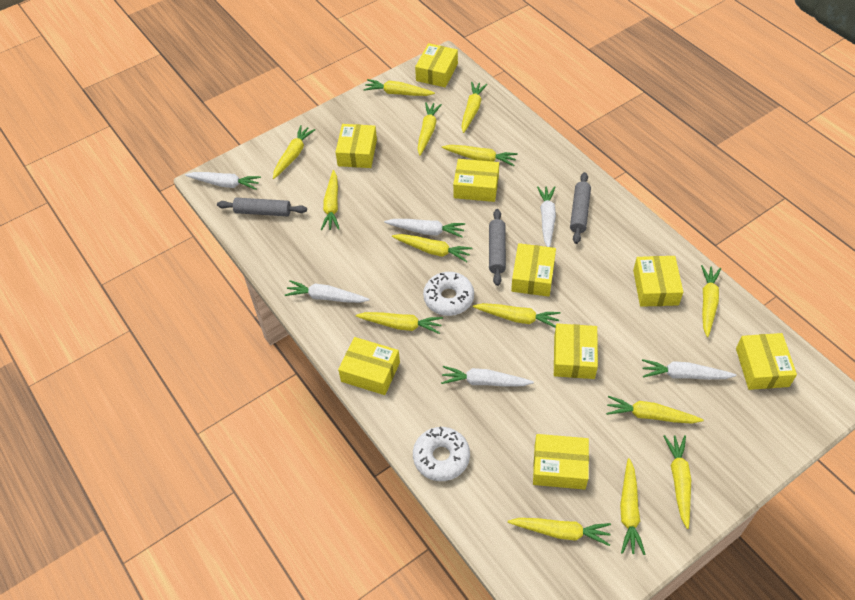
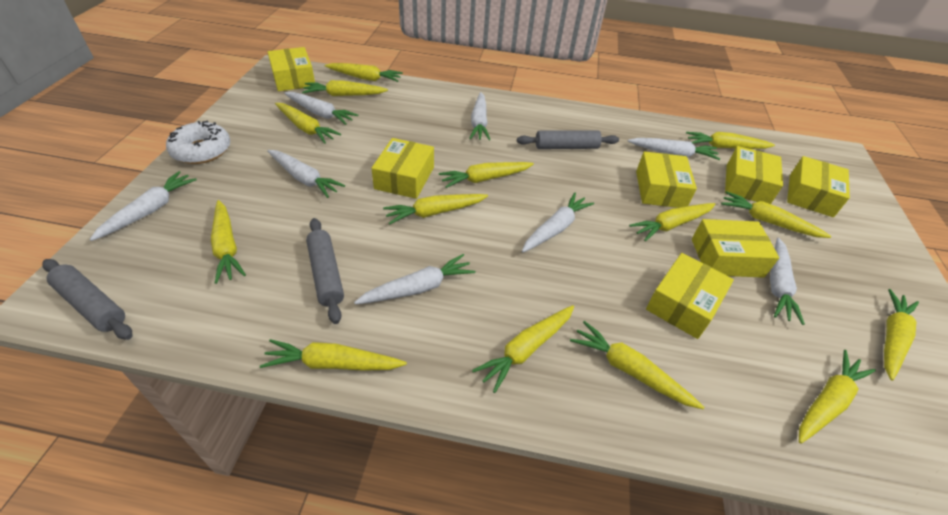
white carrot: [185,172,261,190] [285,280,370,303] [384,219,465,238] [441,366,534,387] [537,186,556,247] [642,359,736,380] = 6 -> [89,171,197,241] [267,150,345,198] [284,92,358,125] [354,254,475,304] [469,92,490,141] [522,193,594,252] [628,138,720,160] [770,237,805,325] = 8
white donut: [413,427,470,481] [423,272,474,316] = 2 -> [166,120,231,164] = 1
yellow box: [335,124,377,168] [338,337,400,395] [415,43,458,87] [453,159,499,202] [511,243,556,297] [533,434,589,490] [554,324,598,379] [633,256,683,307] [736,333,797,390] = 9 -> [268,47,315,91] [371,138,434,199] [636,152,697,208] [646,253,734,339] [692,219,779,278] [725,146,783,204] [787,156,850,217] = 7

